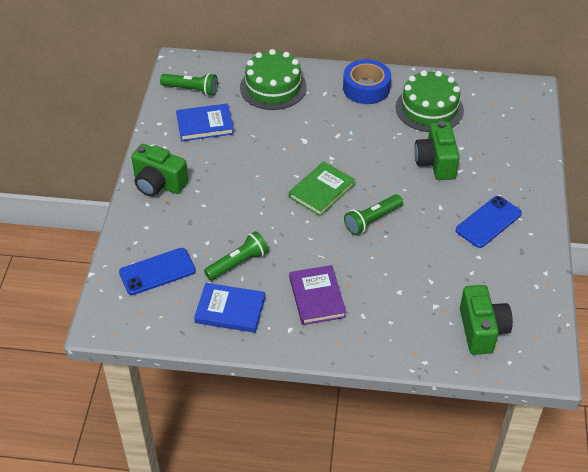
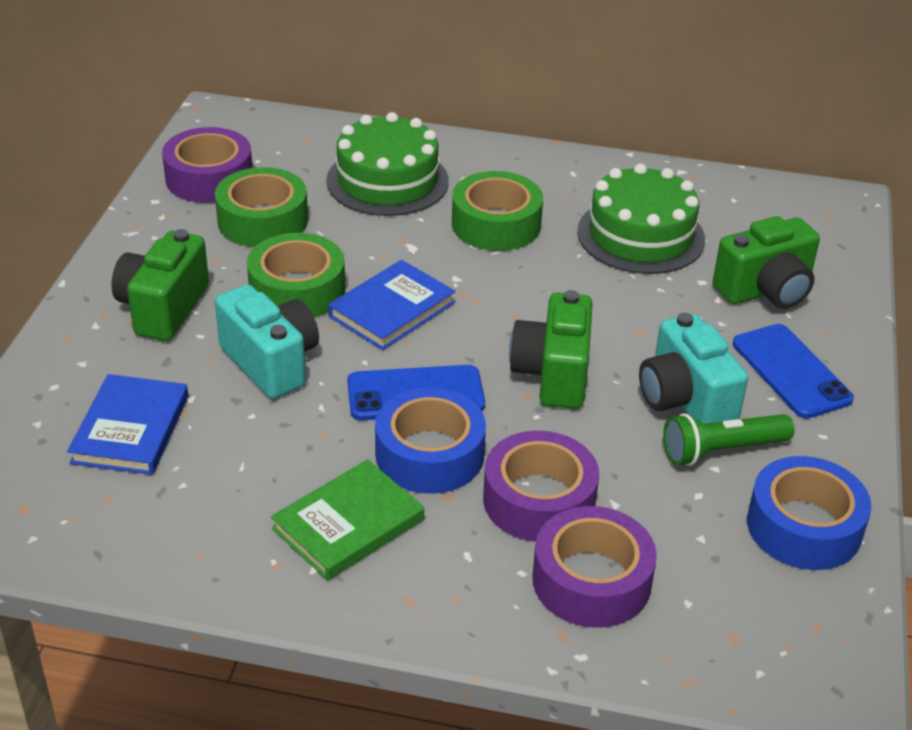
blue tape: [343,59,391,104] = 1 -> [375,387,486,494] [747,456,871,570] = 2
green flashlight: [160,73,218,96] [204,231,269,281] [344,194,403,235] = 3 -> [663,413,795,466] = 1
green tape: none = 0 -> [215,167,308,247] [247,233,345,318] [452,171,543,251] = 3
purple book: [289,265,346,325] = 1 -> none = 0
purple tape: none = 0 -> [162,127,252,203] [483,431,599,542] [532,506,657,627] = 3
turquoise camera: none = 0 -> [215,284,319,399] [639,313,748,423] = 2

